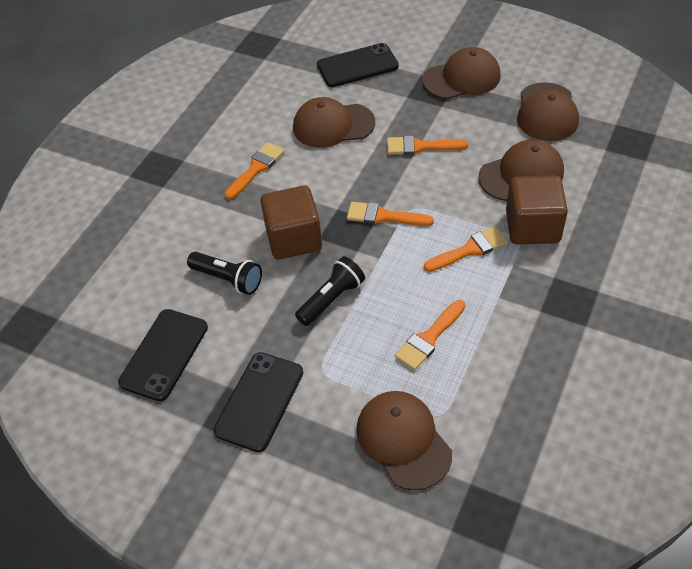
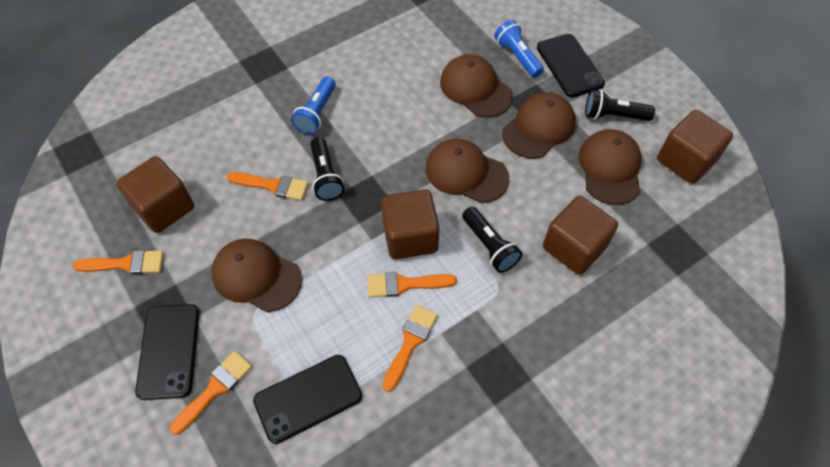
black flashlight: [187,252,262,295] [295,256,365,326] = 2 -> [310,137,344,201] [462,207,522,273] [585,89,655,121] = 3
blue flashlight: none = 0 -> [291,77,336,134] [494,20,544,78] = 2
brown cube: [260,186,322,260] [506,175,568,244] = 2 -> [116,156,194,233] [381,189,440,259] [543,196,618,275] [657,110,733,184] = 4

